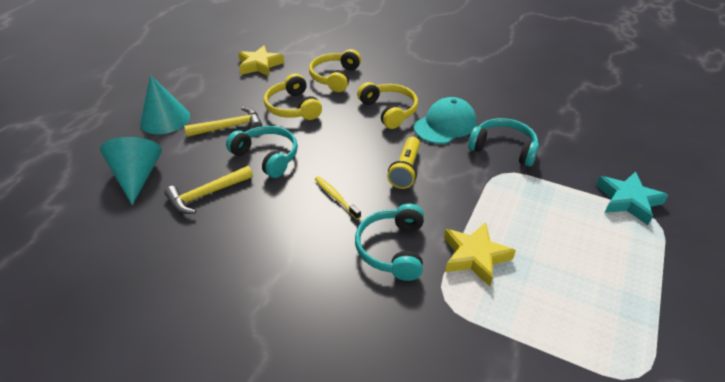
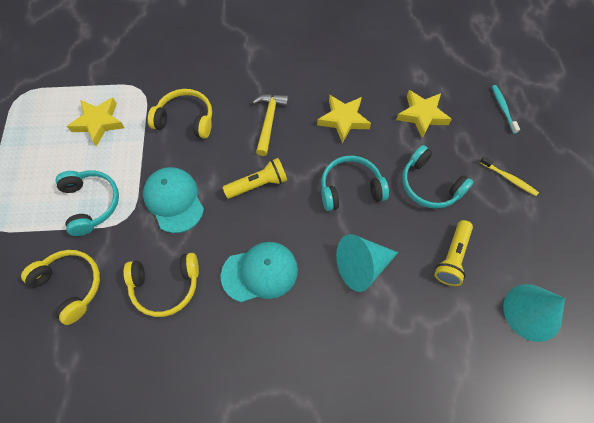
turquoise cap: [414,97,477,144] = 1 -> [143,167,204,233] [221,242,298,302] = 2
turquoise star: [596,172,668,225] = 1 -> none = 0
turquoise toothbrush: none = 0 -> [492,85,520,134] = 1
yellow flashlight: [387,137,420,189] = 1 -> [223,158,287,199] [434,220,473,286] = 2
yellow hammer: [164,166,253,214] [184,107,262,137] = 2 -> [252,94,289,156] = 1
yellow star: [238,46,284,76] [444,222,516,286] = 2 -> [67,98,124,146] [317,95,371,143] [396,90,452,138] = 3

